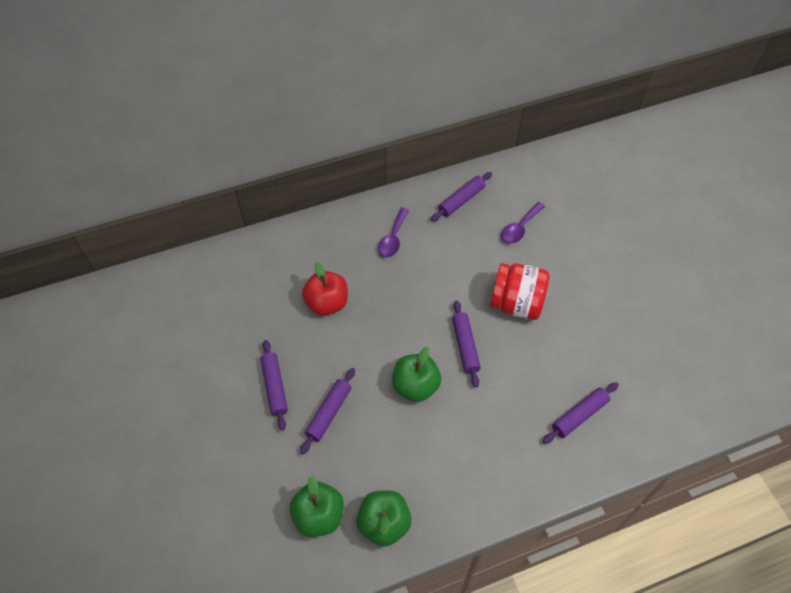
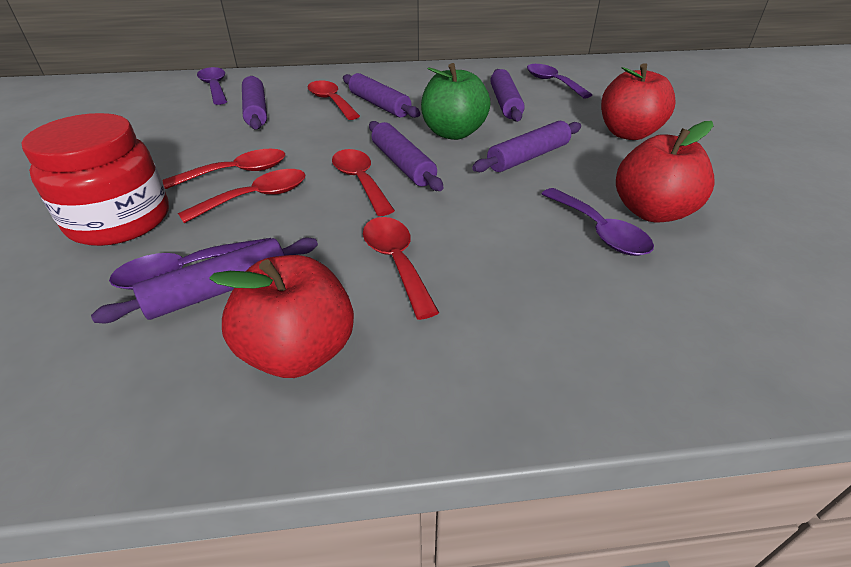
green apple: [290,476,344,537] [357,491,412,546] [392,347,441,402] = 3 -> [421,63,491,140] = 1
purple rolling pin: [260,340,288,431] [300,368,355,454] [431,172,492,221] [452,301,481,387] [543,382,619,444] = 5 -> [91,237,318,323] [242,76,267,130] [343,73,420,118] [369,121,443,191] [472,121,581,172] [490,69,525,122] = 6
purple spoon: [378,208,409,258] [501,202,545,244] = 2 -> [109,238,271,290] [197,67,227,105] [527,64,592,99] [542,188,654,256] = 4
red apple: [302,262,348,316] = 1 -> [209,255,354,378] [601,63,675,140] [616,121,715,222] = 3
red spoon: none = 0 -> [163,149,285,189] [178,169,306,223] [308,81,360,120] [332,149,395,216] [363,217,439,320] = 5

